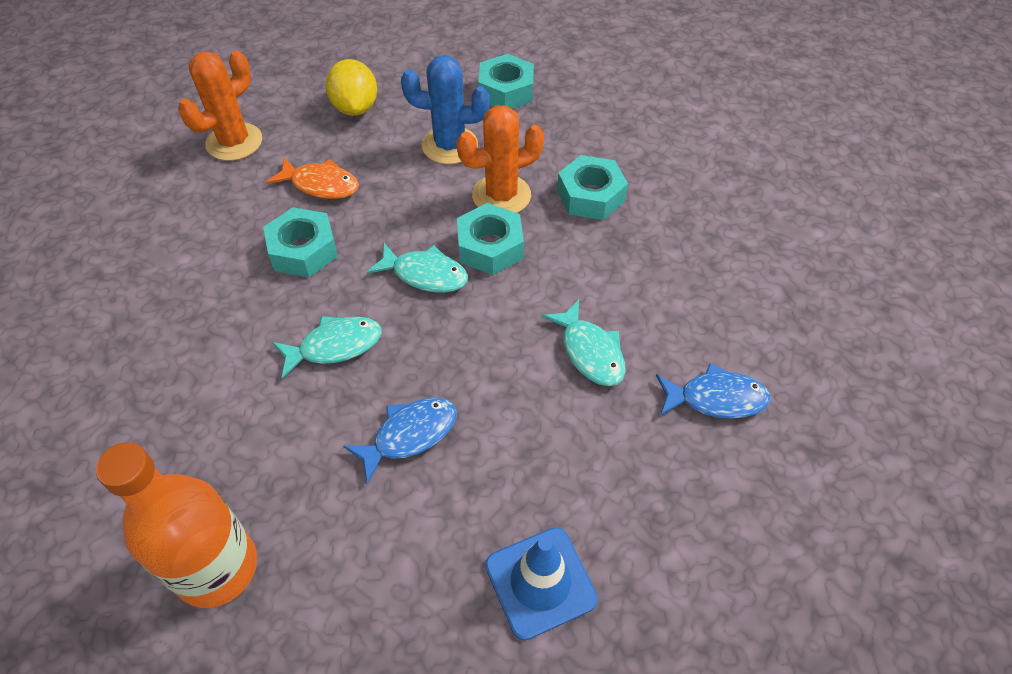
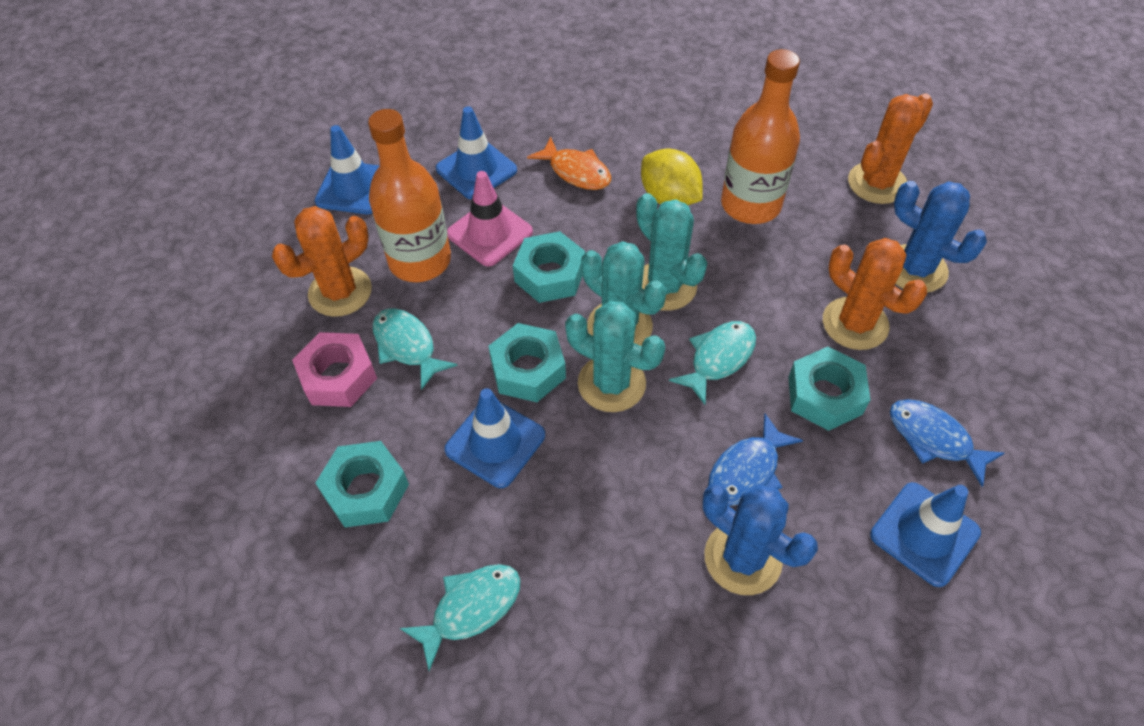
blue cactus: [401,55,490,164] = 1 -> [703,484,818,595] [894,181,987,293] = 2
blue traffic cone: [485,527,598,640] = 1 -> [314,125,380,214] [436,106,517,200] [444,388,545,488] [870,482,981,587] = 4
orange bottle: [96,442,257,608] = 1 -> [368,109,451,282] [721,49,800,224] = 2
orange cactus: [178,51,262,161] [456,105,544,213] = 2 -> [272,206,372,317] [823,238,927,350] [848,93,933,204] = 3
pink nut: none = 0 -> [292,332,377,407] = 1
pink traffic cone: none = 0 -> [447,171,533,267] = 1
turquoise cactus: none = 0 -> [565,301,665,412] [581,241,666,346] [636,193,707,311] = 3

